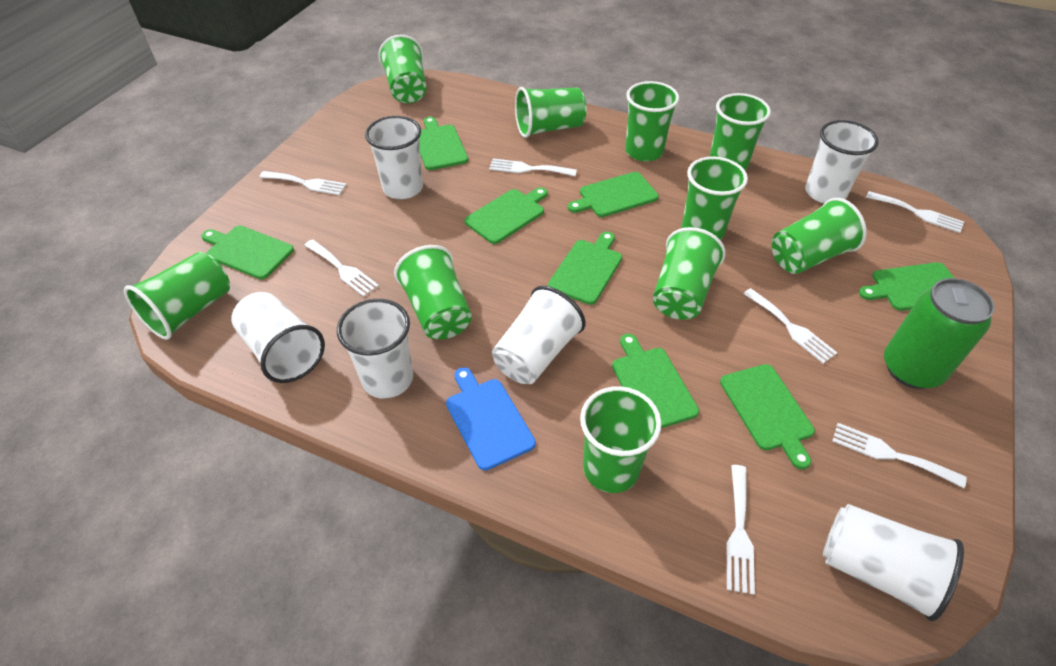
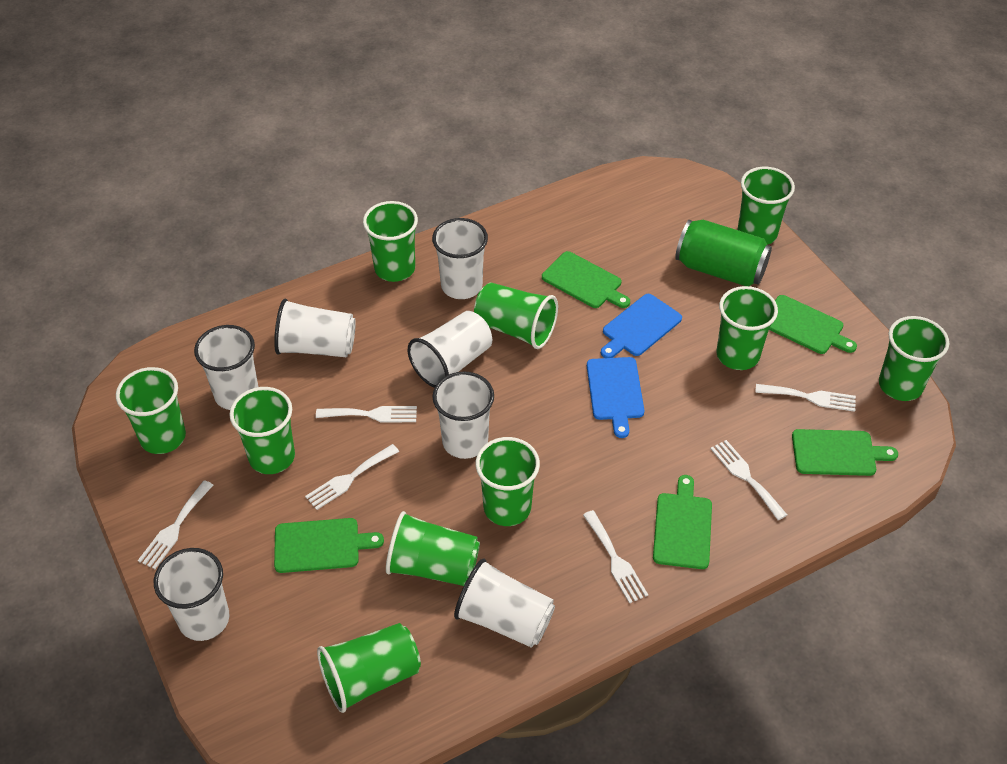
blue cutting board: [446,367,536,471] = 1 -> [587,357,644,438] [601,294,682,358] = 2
green cutting board: [201,226,294,279] [419,117,468,170] [464,187,548,244] [548,232,622,305] [568,172,659,217] [612,334,699,428] [720,364,815,469] [859,262,954,311] = 8 -> [274,518,384,573] [542,251,630,308] [653,475,712,569] [769,295,857,354] [792,429,898,476] = 5
white cup: [231,292,325,383] [337,299,413,399] [365,116,423,199] [492,286,586,384] [805,120,879,203] [823,504,964,621] = 6 -> [154,548,229,641] [194,325,258,410] [274,299,356,357] [408,311,492,388] [432,218,488,299] [432,372,494,459] [454,558,555,648] = 7
white fork: [259,171,347,195] [304,239,379,297] [489,159,577,176] [726,465,755,595] [743,288,837,363] [832,423,967,488] [866,191,964,233] = 7 -> [138,480,213,569] [305,444,399,510] [316,406,417,422] [583,510,648,603] [710,440,787,520] [755,384,856,412] = 6

